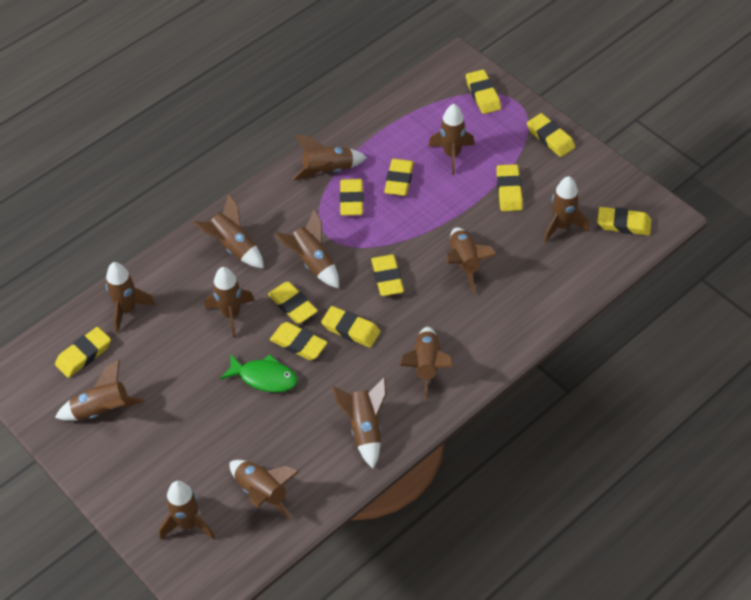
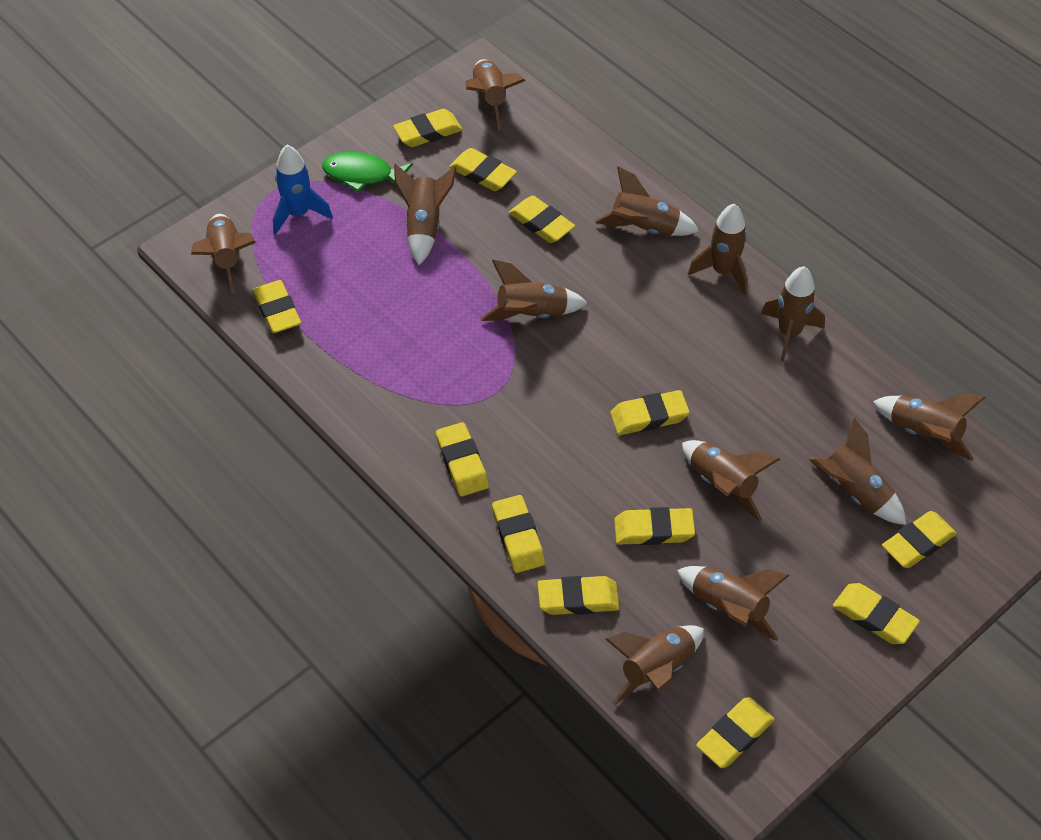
blue rocket: none = 0 -> [273,145,333,235] = 1
brown rocket: [55,360,144,421] [106,262,155,333] [159,481,215,540] [193,194,264,268] [205,267,255,338] [230,460,299,520] [274,209,339,288] [292,134,367,180] [332,378,386,469] [399,327,453,401] [429,104,475,175] [446,227,497,294] [543,176,589,243] = 13 -> [191,214,256,294] [394,164,456,265] [466,59,525,131] [481,260,588,321] [595,167,699,236] [605,625,704,705] [677,566,790,641] [682,440,780,521] [688,204,748,295] [761,266,825,362] [809,417,906,525] [873,393,986,461] = 12
yellow eraser: [55,327,111,378] [268,282,318,324] [270,322,328,360] [321,306,381,348] [340,179,364,216] [371,254,404,296] [384,159,414,196] [466,70,501,114] [496,164,523,211] [527,113,575,157] [597,207,652,236] = 11 -> [253,280,301,333] [393,109,463,147] [436,422,489,496] [449,148,517,191] [492,495,545,573] [509,196,575,243] [538,576,620,615] [610,390,690,435] [614,507,695,545] [696,697,775,768] [833,583,920,644] [882,511,957,568] = 12

